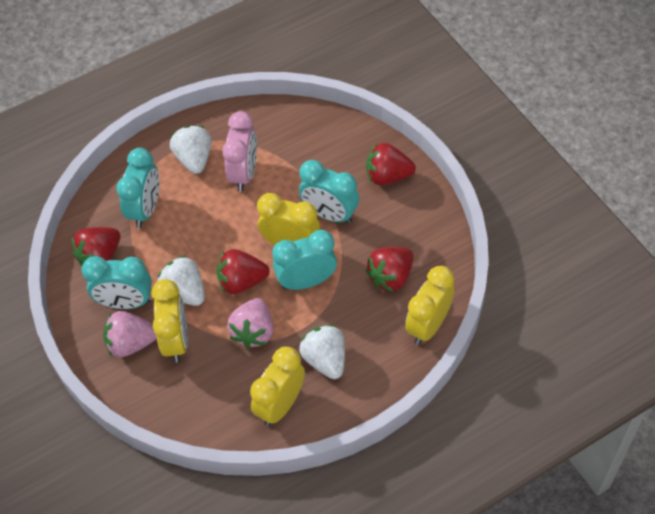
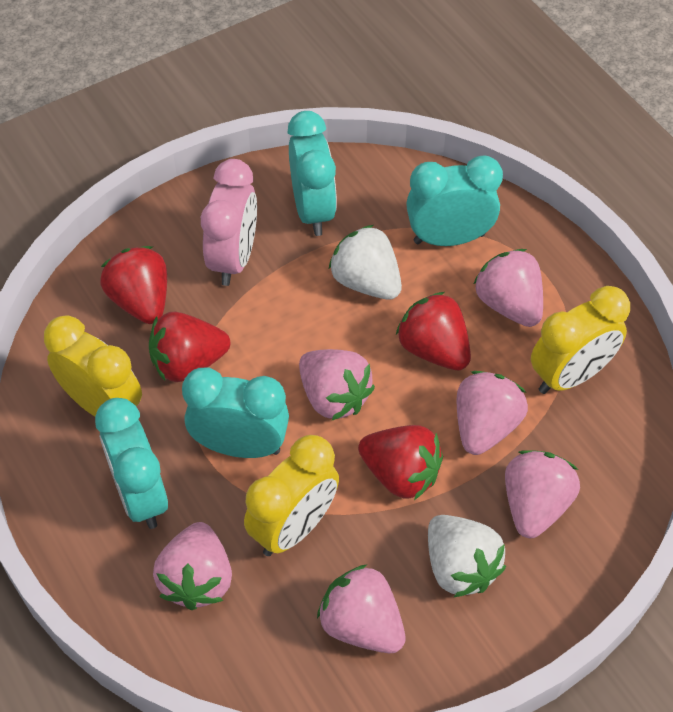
pink strawberry: [103,311,157,357] [227,298,273,349] = 2 -> [153,522,232,610] [299,349,375,420] [317,564,406,653] [457,371,528,455] [474,249,543,327] [505,450,580,538] = 6
white strawberry: [157,255,205,306] [170,126,211,174] [299,324,345,379] = 3 -> [329,225,402,300] [428,515,506,598] = 2
yellow clock: [151,279,188,362] [250,347,305,426] [257,193,320,245] [405,266,455,345] = 4 -> [44,316,142,416] [244,435,339,556] [531,286,630,394] = 3

